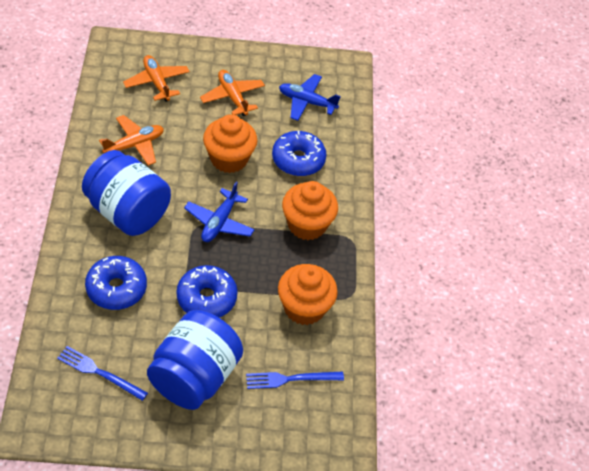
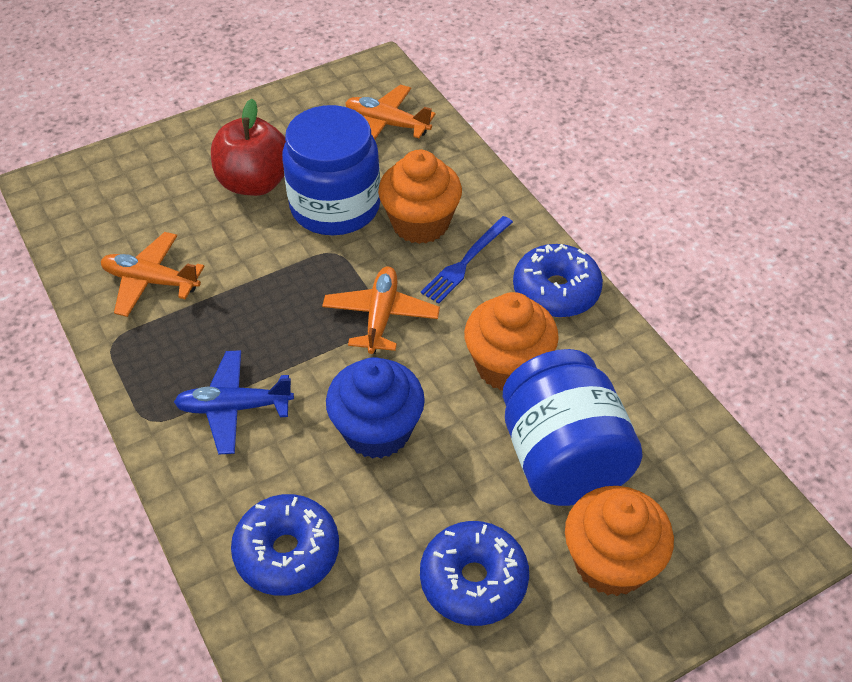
blue cupcake: none = 0 -> [326,357,425,459] = 1
blue fork: [57,346,148,401] [246,372,344,389] = 2 -> [421,216,513,304] = 1
blue plane: [184,182,255,242] [279,74,340,121] = 2 -> [174,350,294,455] = 1
red apple: none = 0 -> [211,99,286,196] = 1

